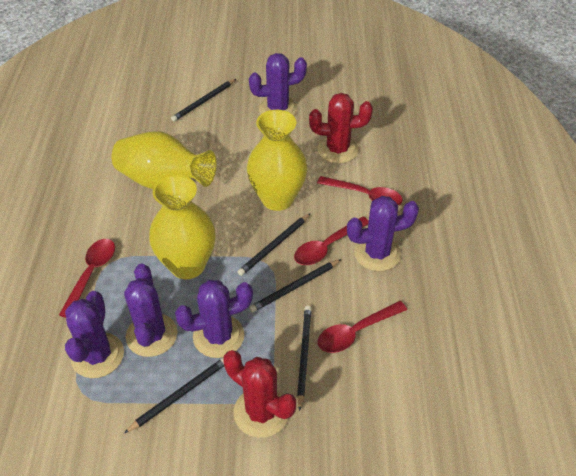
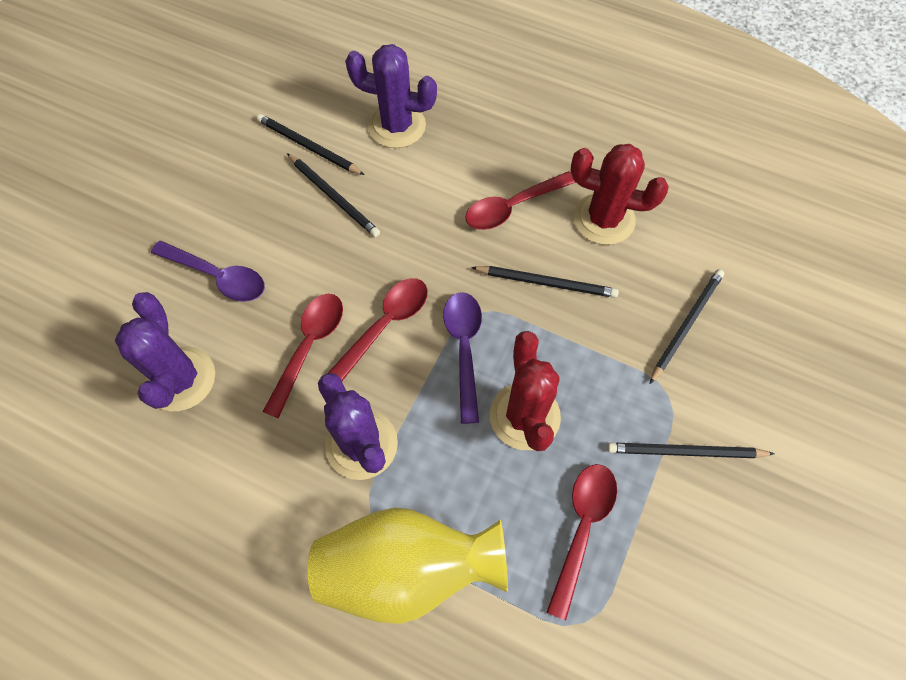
purple cactus: [65,291,124,378] [124,264,178,357] [175,280,253,358] [249,53,307,116] [347,196,419,271] = 5 -> [115,292,215,411] [318,373,398,480] [345,44,437,148] = 3
purple spoon: none = 0 -> [151,241,265,302] [443,292,482,424] = 2
yellow vase: [112,132,216,189] [149,175,216,279] [247,110,307,211] = 3 -> [308,507,508,624] = 1

